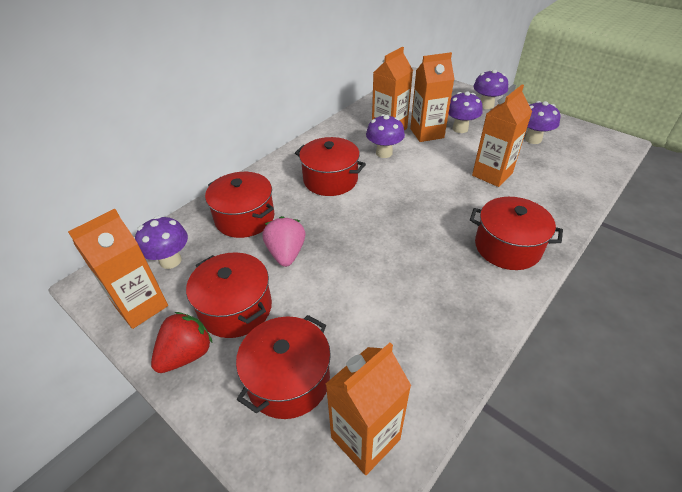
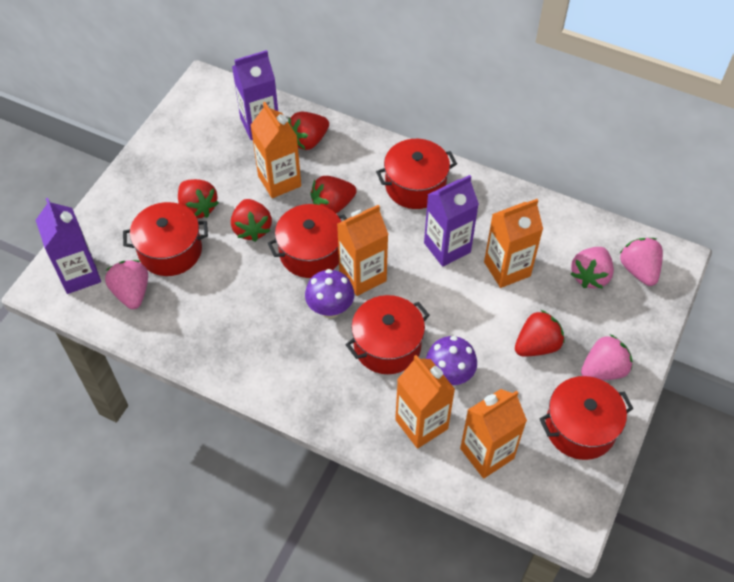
pink strawberry: [263,216,306,267] = 1 -> [105,260,148,309] [571,247,614,288] [581,334,632,380] [619,238,663,286] = 4
purple carton: none = 0 -> [36,198,101,294] [232,50,278,140] [424,175,479,267] = 3
purple mushroom: [135,216,188,269] [366,114,405,158] [449,91,483,133] [473,69,508,109] [525,101,560,144] = 5 -> [305,269,354,318] [426,336,477,385] = 2
red strawberry: [151,312,213,373] = 1 -> [178,179,219,218] [231,199,272,242] [288,112,329,150] [310,176,357,214] [515,310,564,357] = 5

